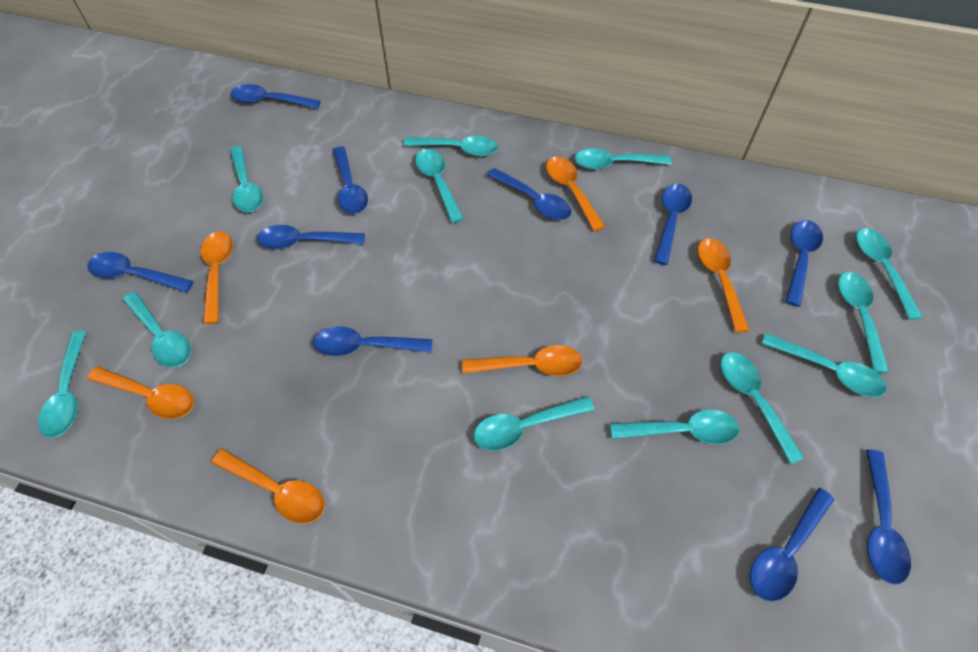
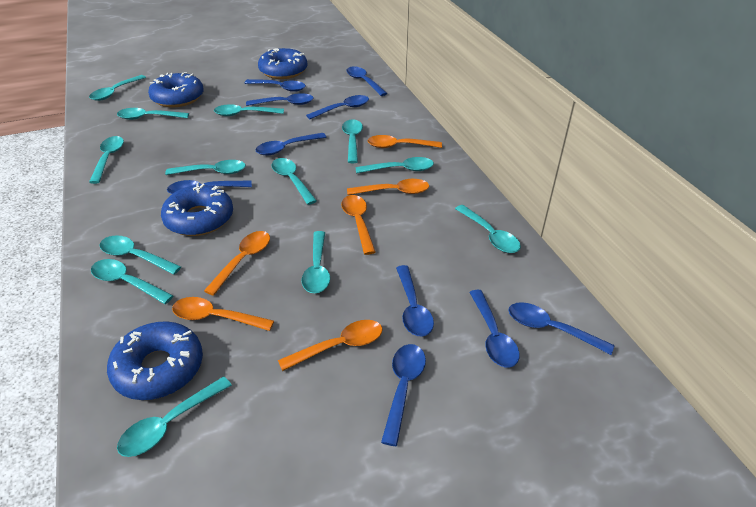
blue donut: none = 0 -> [107,321,203,400] [148,72,204,107] [161,182,233,236] [258,48,308,79] = 4
turquoise spoon: [38,331,86,438] [123,292,191,368] [230,146,263,212] [404,136,498,156] [415,149,464,223] [474,396,594,451] [575,148,672,169] [610,410,739,444] [720,352,804,464] [762,333,886,397] [838,272,889,373] [856,228,922,320] = 12 -> [89,75,146,101] [89,136,124,184] [91,259,173,304] [99,235,181,275] [117,108,189,120] [117,376,232,457] [165,160,246,175] [214,104,284,116] [271,158,317,205] [301,231,330,293] [342,119,363,163] [355,157,434,174] [455,205,521,253] = 13

